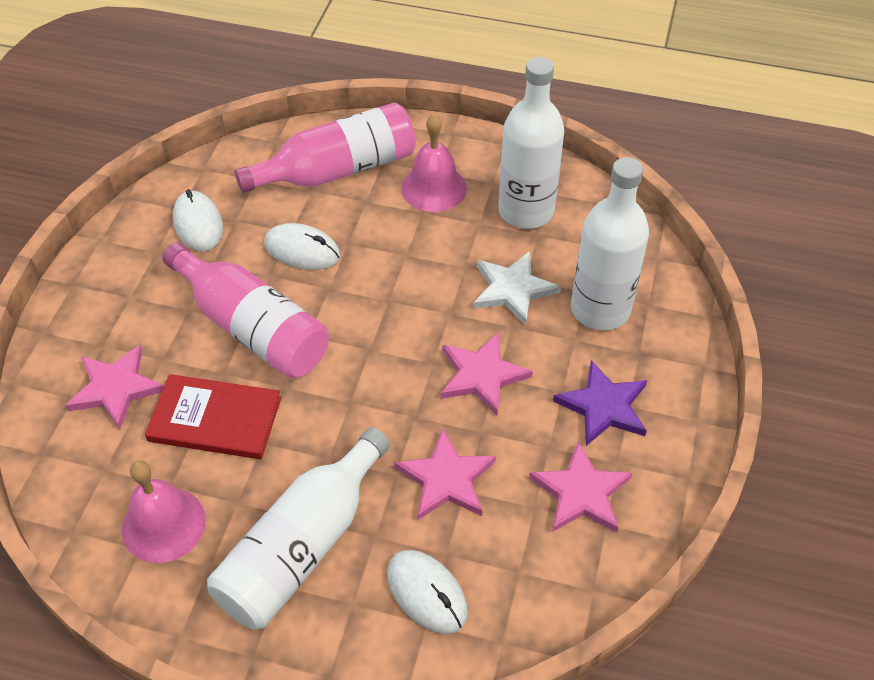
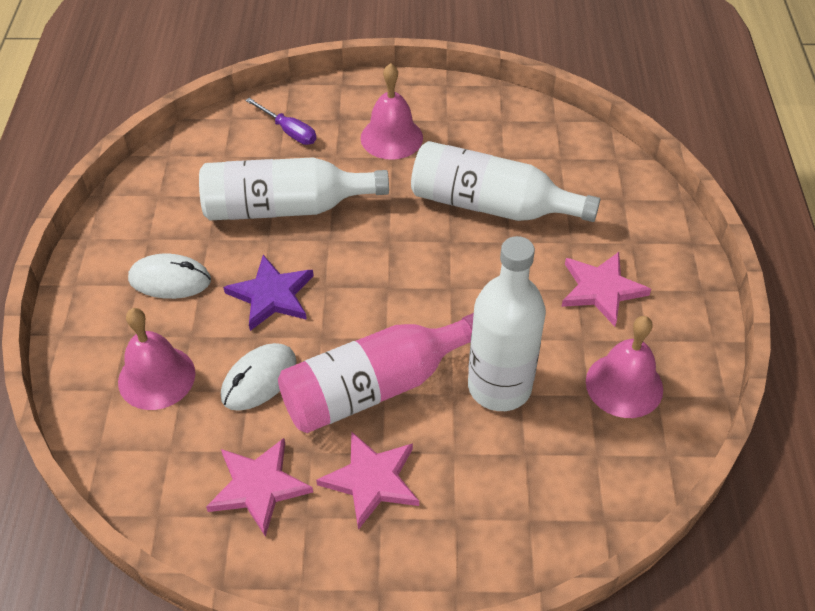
pink bell: [122,460,206,563] [401,114,467,212] = 2 -> [118,308,195,410] [361,63,423,160] [586,316,663,418] = 3
pink bottle: [162,242,329,378] [235,103,416,193] = 2 -> [278,313,474,433] = 1
pink star: [65,345,164,429] [395,428,496,520] [441,333,533,415] [529,441,632,532] = 4 -> [206,438,313,537] [316,431,419,530] [561,252,651,327] = 3
purple screwdriver: none = 0 -> [245,98,316,145] = 1
red book: [145,374,281,459] = 1 -> none = 0
white mouse: [173,189,223,252] [264,223,341,270] [387,550,468,634] = 3 -> [128,254,211,299] [221,343,297,411] = 2
white star: [473,251,561,326] = 1 -> none = 0

